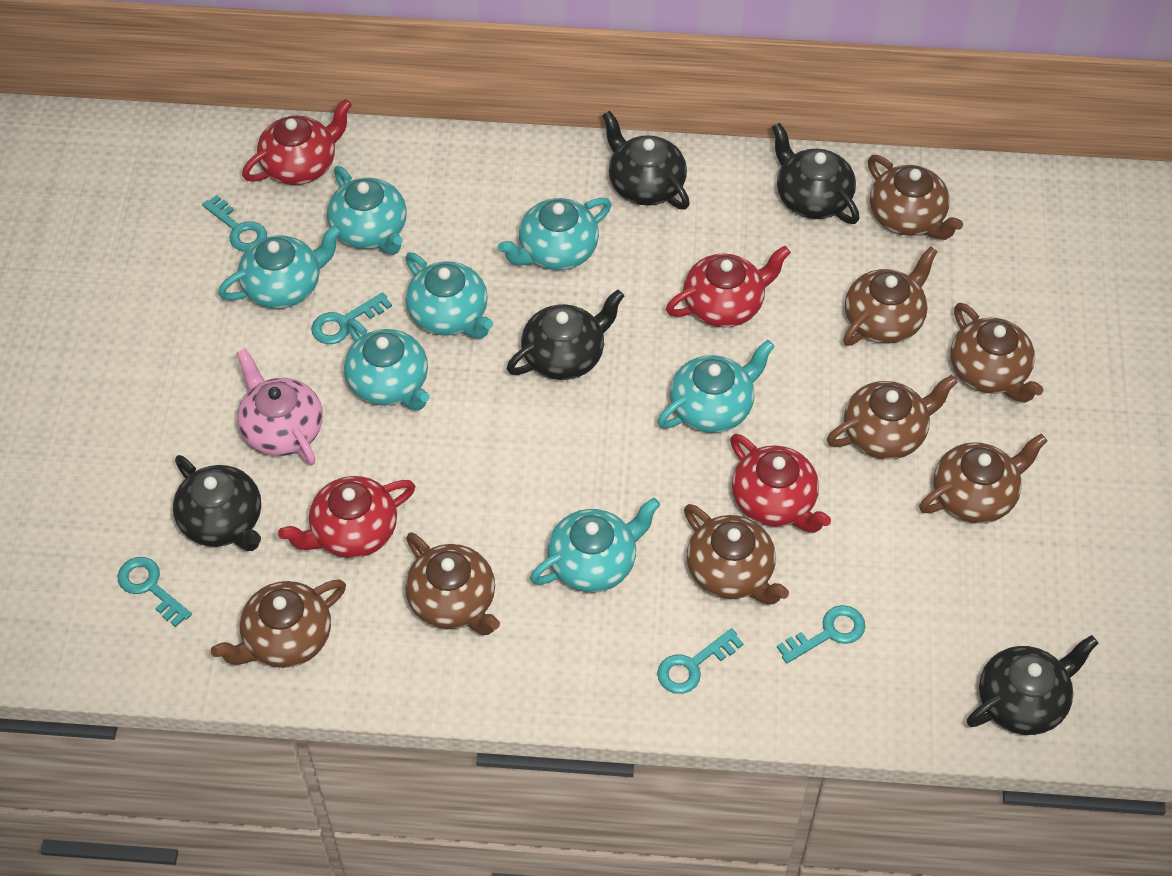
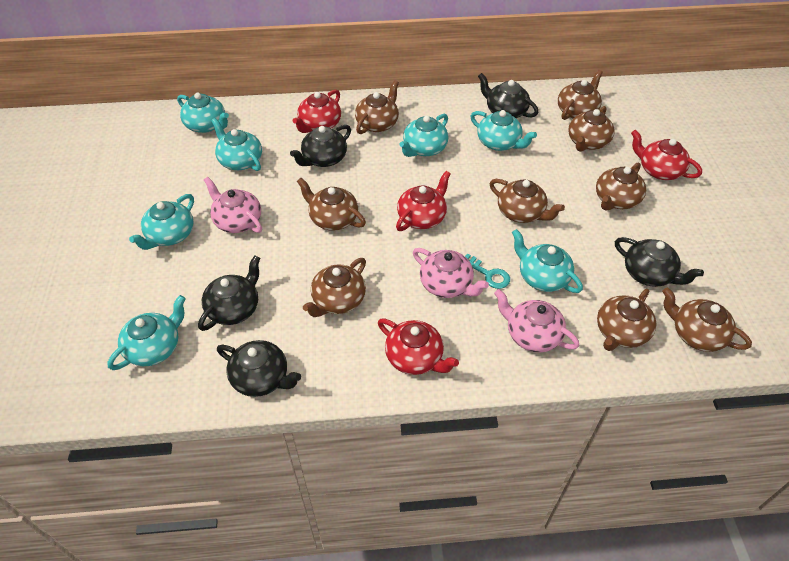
brown teapot: [211,580,346,668] [405,533,500,635] [684,504,789,605] [827,375,958,459] [843,246,938,346] [868,155,963,240] [919,433,1047,523] [950,303,1043,403] = 8 -> [297,177,366,231] [303,258,366,317] [355,80,399,134] [489,179,565,223] [558,70,603,120] [568,106,615,152] [596,163,646,211] [597,289,656,351] [662,287,752,352] = 9
pink teapot: [237,348,323,465] = 1 -> [204,177,262,233] [413,248,489,298] [494,289,579,352] = 3
turquoise key: [117,557,192,627] [202,195,267,252] [311,292,392,344] [657,628,744,694] [777,605,865,663] = 5 -> [465,253,510,289] = 1

